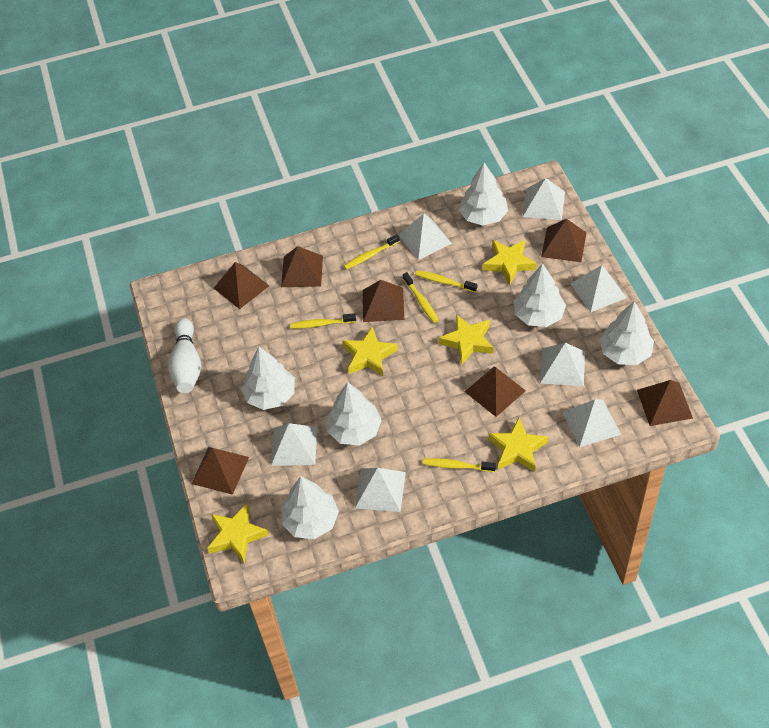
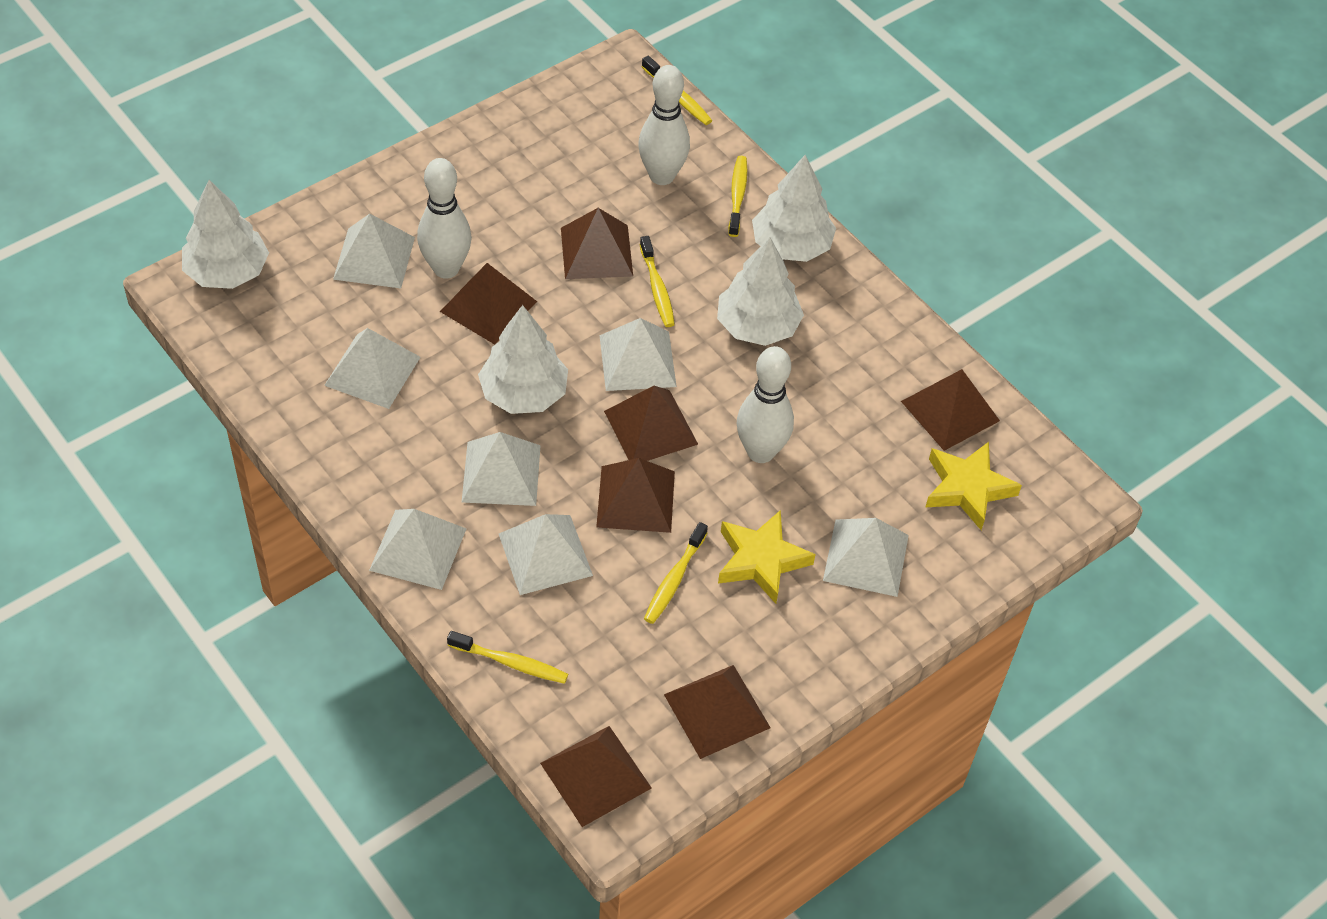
white bowling pin: [168,318,201,393] = 1 -> [417,158,472,279] [638,65,690,185] [737,346,794,463] = 3
white tree: [242,347,295,410] [282,476,339,539] [327,382,382,445] [459,163,508,226] [514,263,566,327] [600,301,654,365] = 6 -> [182,180,269,289] [478,305,568,414] [717,237,804,346] [752,155,836,262] = 4
yellow star: [207,503,269,563] [342,327,398,376] [439,314,494,365] [483,240,537,285] [488,418,548,472] = 5 -> [718,510,816,604] [926,442,1022,530] = 2

